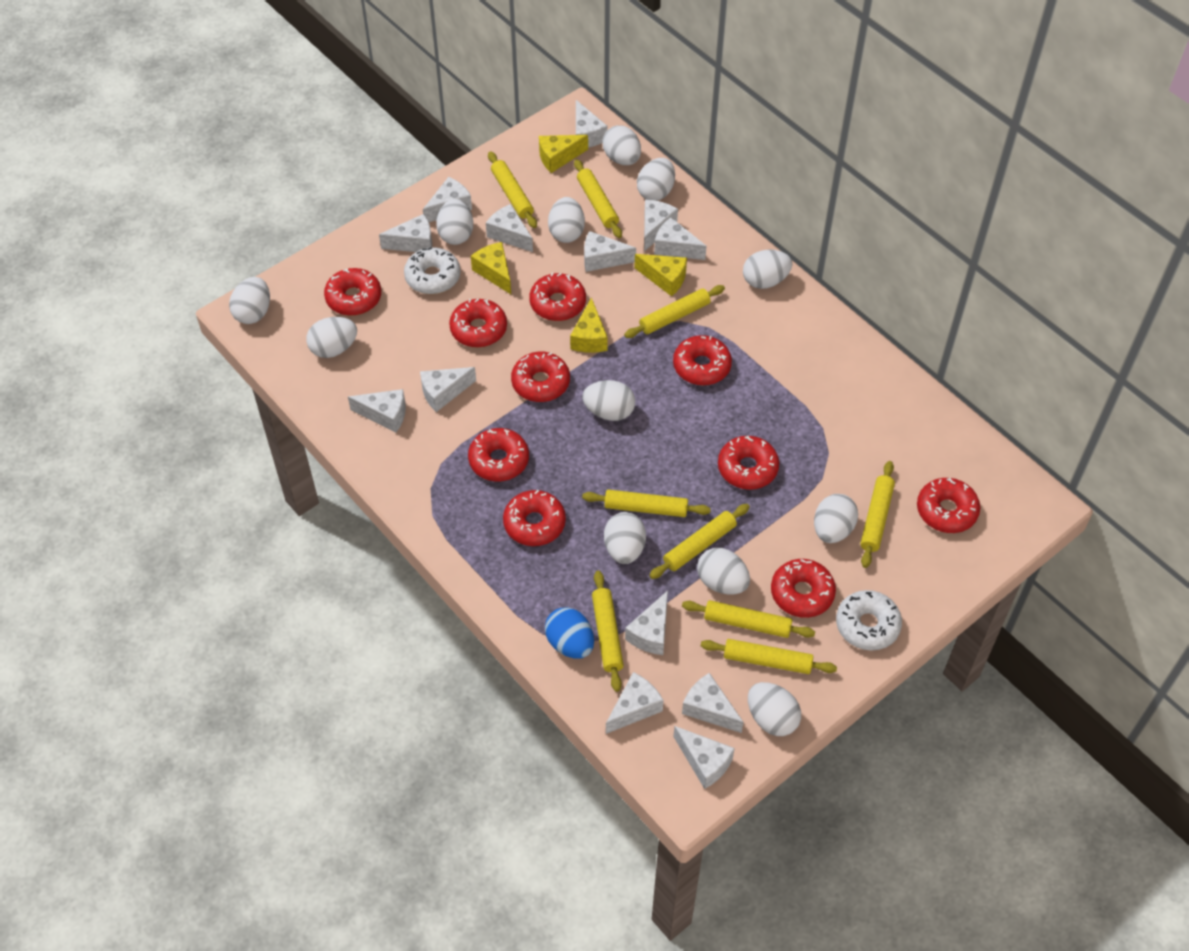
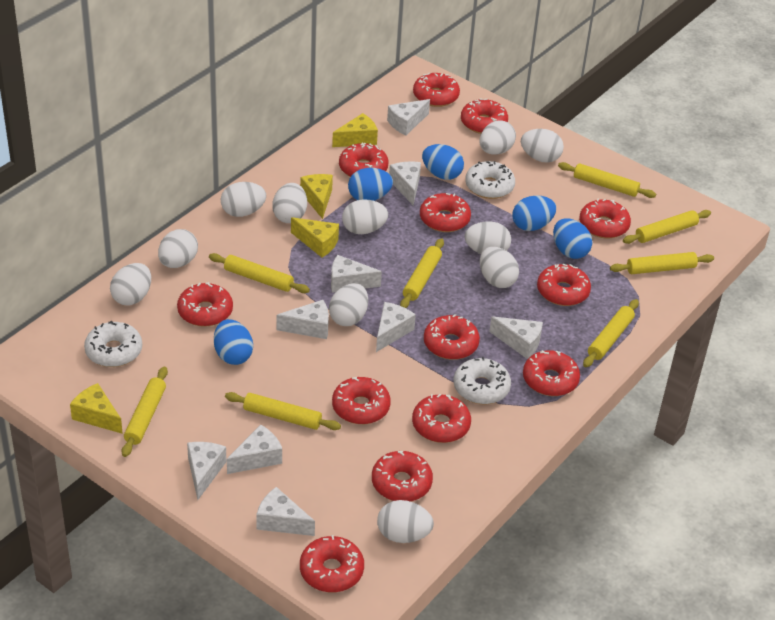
blue egg: [545,607,594,659] = 1 -> [214,319,253,365] [348,168,393,201] [422,144,464,180] [513,196,556,231] [553,218,592,259] = 5
red donut: [324,268,381,316] [449,299,507,347] [468,428,529,481] [503,490,566,546] [511,352,570,402] [529,273,586,321] [673,335,732,386] [718,436,779,490] [771,559,836,618] [917,478,980,533] = 10 -> [177,282,233,327] [300,535,364,592] [332,377,391,424] [339,142,389,177] [372,451,433,502] [412,394,471,443] [413,72,460,107] [420,193,471,232] [424,314,480,360] [461,98,508,134] [523,350,580,396] [537,264,591,306] [579,199,631,239] = 13
white cheese: [348,389,406,433] [379,214,432,252] [420,367,476,412] [423,177,472,222] [486,204,533,252] [576,100,607,148] [584,231,636,272] [606,672,664,734] [625,591,668,655] [644,199,678,251] [654,217,706,260] [673,726,735,789] [682,673,744,733] = 13 -> [187,442,227,500] [227,424,282,474] [256,487,315,536] [277,300,329,339] [331,255,382,293] [376,302,416,352] [387,99,430,135] [389,162,421,205] [489,317,543,359] = 9
white donut: [404,247,461,294] [836,590,902,651] = 2 -> [84,321,142,367] [454,357,511,404] [465,161,515,199] = 3
white egg: [229,277,270,324] [306,317,357,358] [436,199,473,245] [548,197,585,243] [582,380,635,421] [602,125,641,165] [604,512,646,564] [637,158,675,201] [697,548,750,595] [743,250,792,289] [748,682,801,736] [814,494,858,543] = 12 -> [110,263,151,306] [158,229,198,268] [220,182,266,217] [272,183,307,223] [329,283,368,326] [342,200,388,234] [377,500,434,543] [465,221,511,254] [479,120,516,155] [480,247,519,288] [521,129,564,163] = 11
yellow rolling pin: [488,151,537,228] [574,159,622,238] [582,489,711,517] [592,571,624,692] [624,285,725,338] [649,504,750,579] [682,600,815,638] [701,639,837,674] [860,461,895,568] = 9 -> [122,367,168,457] [209,253,310,293] [225,392,341,430] [400,238,444,308] [558,162,656,198] [583,299,639,367] [610,252,714,274] [623,210,711,244] = 8

